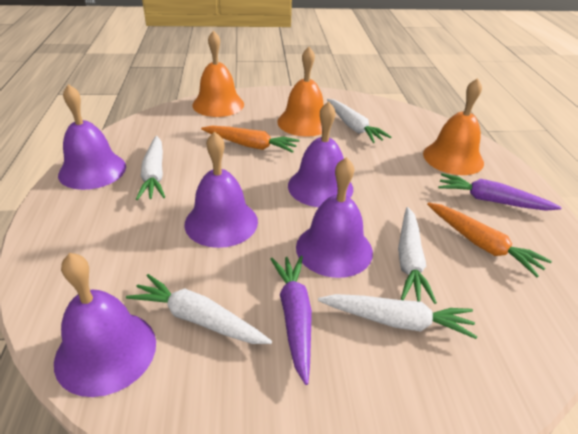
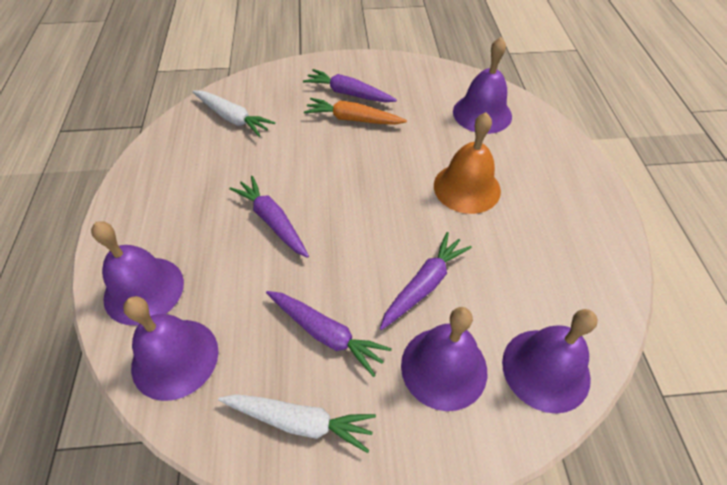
orange bell: [192,30,244,117] [277,47,324,137] [423,78,484,175] = 3 -> [434,112,501,214] = 1
orange carrot: [201,126,299,153] [427,203,552,277] = 2 -> [304,98,407,125] = 1
purple carrot: [270,256,312,385] [438,173,562,211] = 2 -> [229,176,309,258] [266,291,392,377] [303,69,397,103] [380,232,472,330] = 4
white carrot: [126,274,272,344] [136,136,165,200] [318,294,477,339] [327,99,391,143] [398,207,437,304] = 5 -> [192,91,275,137] [218,394,376,453] = 2

